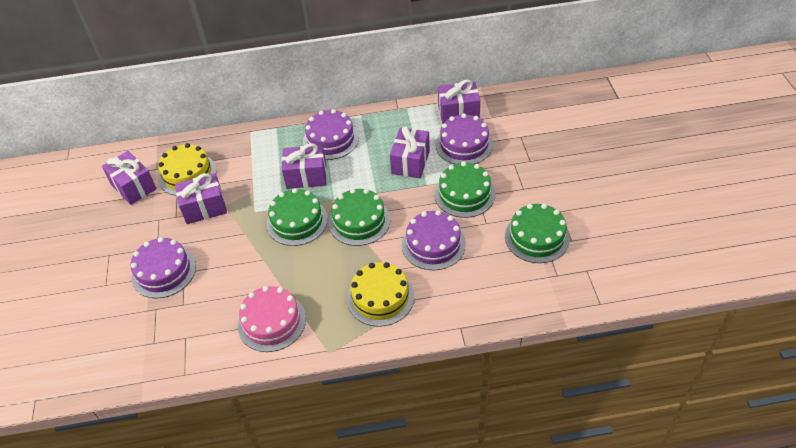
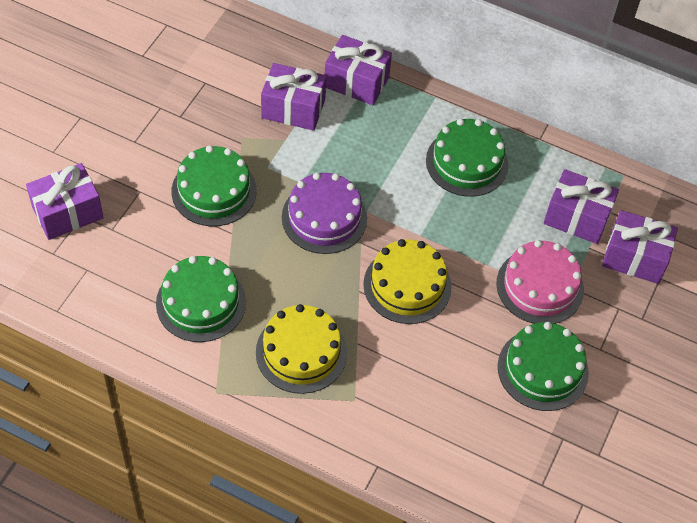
purple cake: [130,237,196,299] [303,109,359,160] [402,210,466,270] [436,113,493,164] = 4 -> [282,173,367,254] = 1

